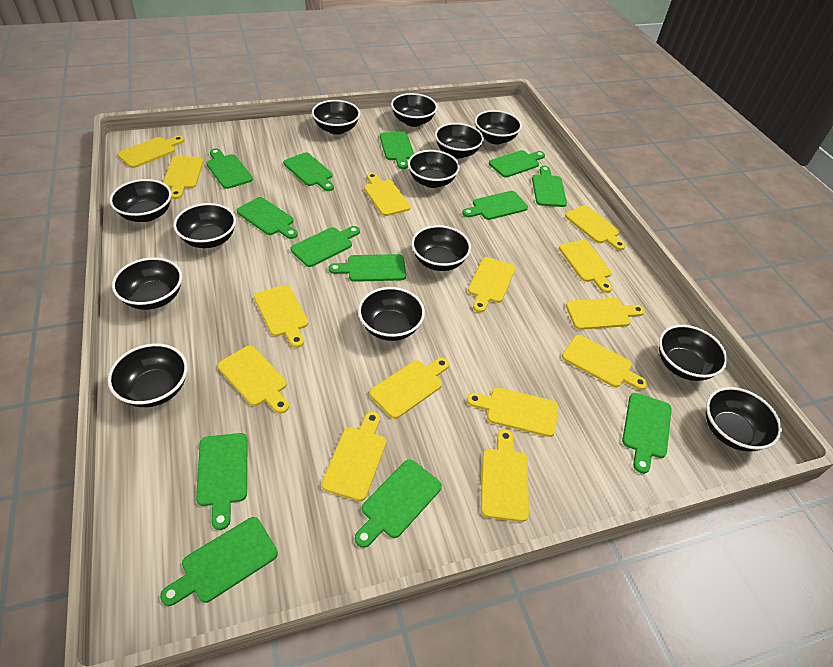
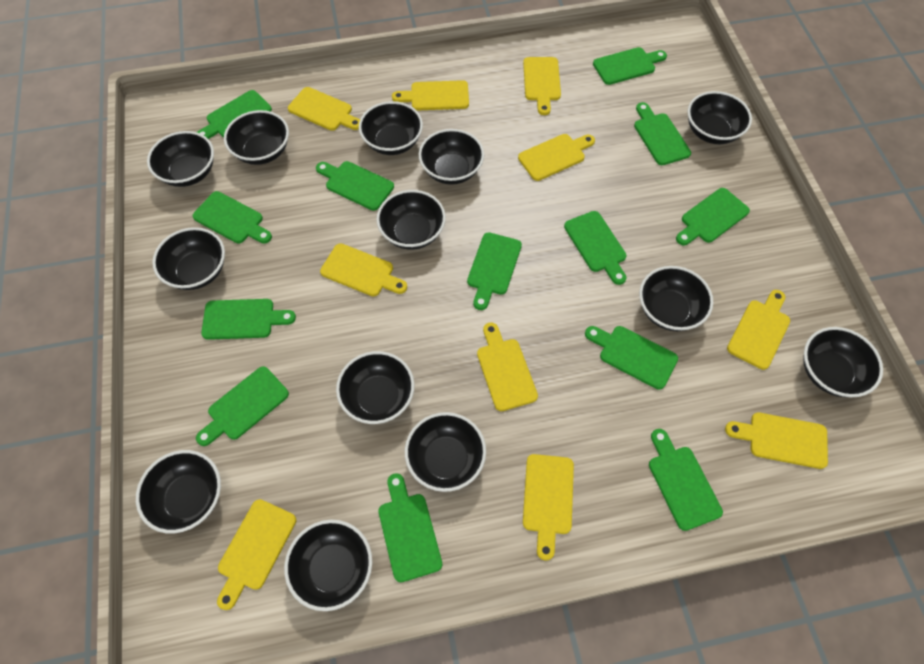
yellow cutting board: [117,136,185,168] [163,156,204,199] [218,346,289,414] [254,285,308,348] [321,411,386,501] [364,173,411,216] [370,358,449,419] [467,387,558,437] [468,257,515,312] [481,429,529,522] [559,240,612,293] [562,335,648,390] [565,205,626,250] [566,298,645,330] = 14 -> [217,499,296,610] [288,87,360,131] [320,243,407,297] [392,80,469,110] [477,322,538,411] [518,134,595,181] [523,57,561,115] [523,454,574,561] [725,412,828,469] [727,290,790,370] = 10

